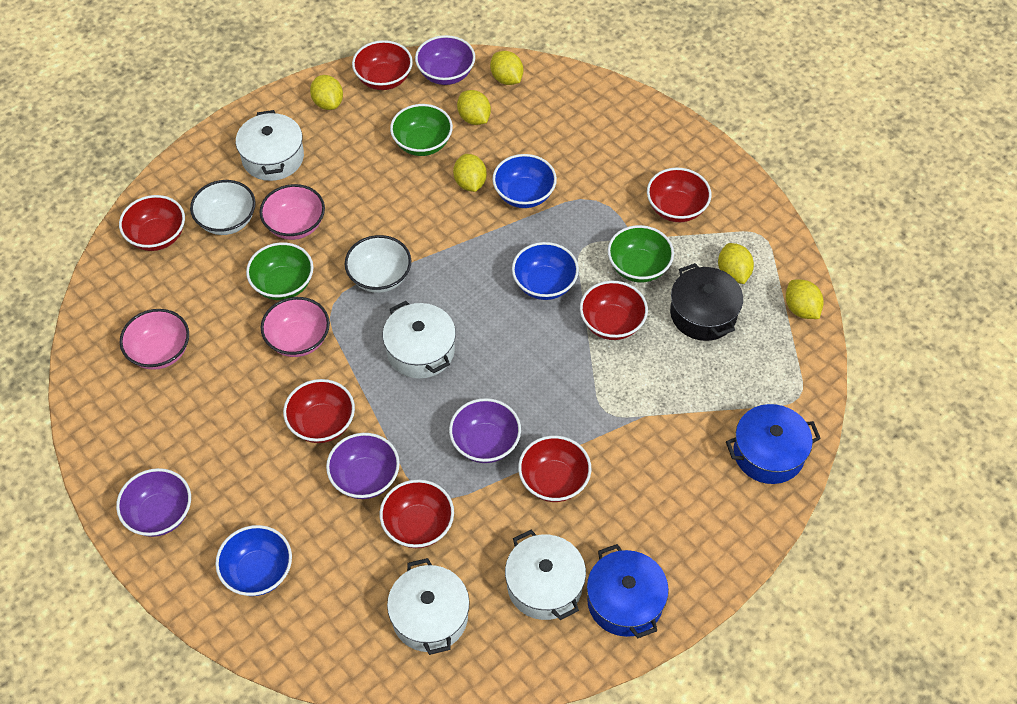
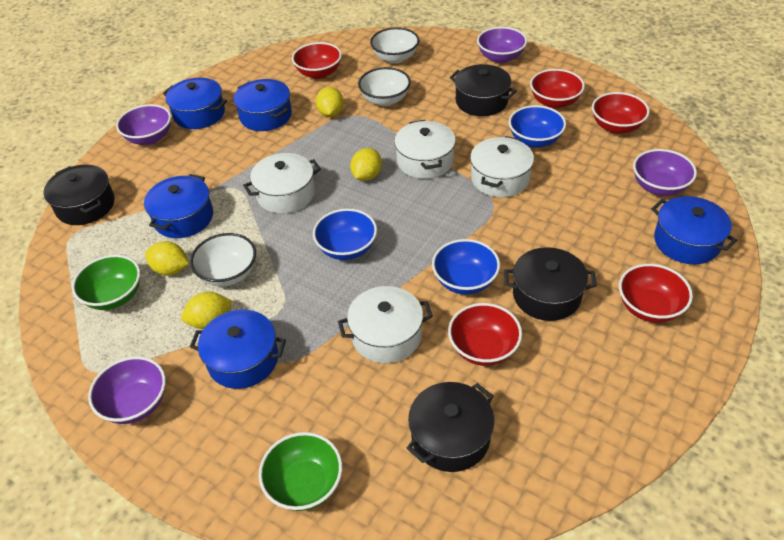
black pot: [670,263,743,341] = 1 -> [44,165,115,225] [407,382,494,472] [450,64,517,116] [504,247,597,321] = 4
blue pot: [587,544,669,638] [726,404,821,484] = 2 -> [144,174,213,238] [163,78,227,129] [190,310,286,389] [234,79,292,131] [651,196,738,264] = 5
green bowl: [246,242,314,300] [390,104,453,156] [608,225,674,283] = 3 -> [72,255,140,310] [259,432,342,511] = 2
pink bowl: [119,309,189,370] [260,184,325,240] [261,297,330,357] = 3 -> none = 0
red bowl: [119,195,185,251] [283,379,355,443] [352,40,413,90] [379,479,454,548] [518,436,591,502] [580,281,648,340] [647,168,711,222] = 7 -> [292,42,342,79] [448,303,522,366] [530,69,585,109] [592,92,650,134] [619,264,693,323] = 5
white bowl: [190,180,256,235] [345,235,411,293] = 2 -> [190,233,256,287] [358,67,411,106] [370,27,419,64] = 3
yellow lemon: [310,75,343,110] [453,154,487,192] [457,90,491,125] [490,51,523,85] [718,243,754,284] [786,279,824,319] = 6 -> [145,241,189,275] [181,292,232,329] [316,87,344,117] [350,148,382,181] = 4

